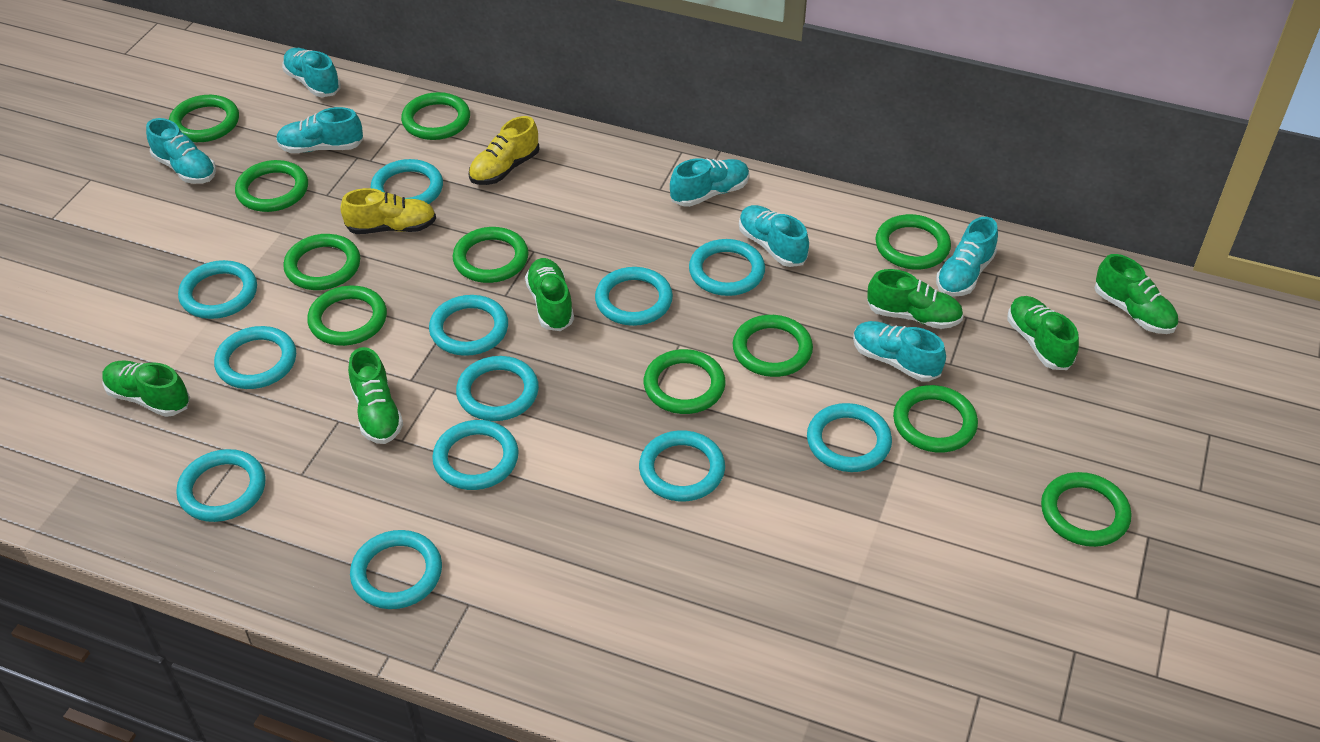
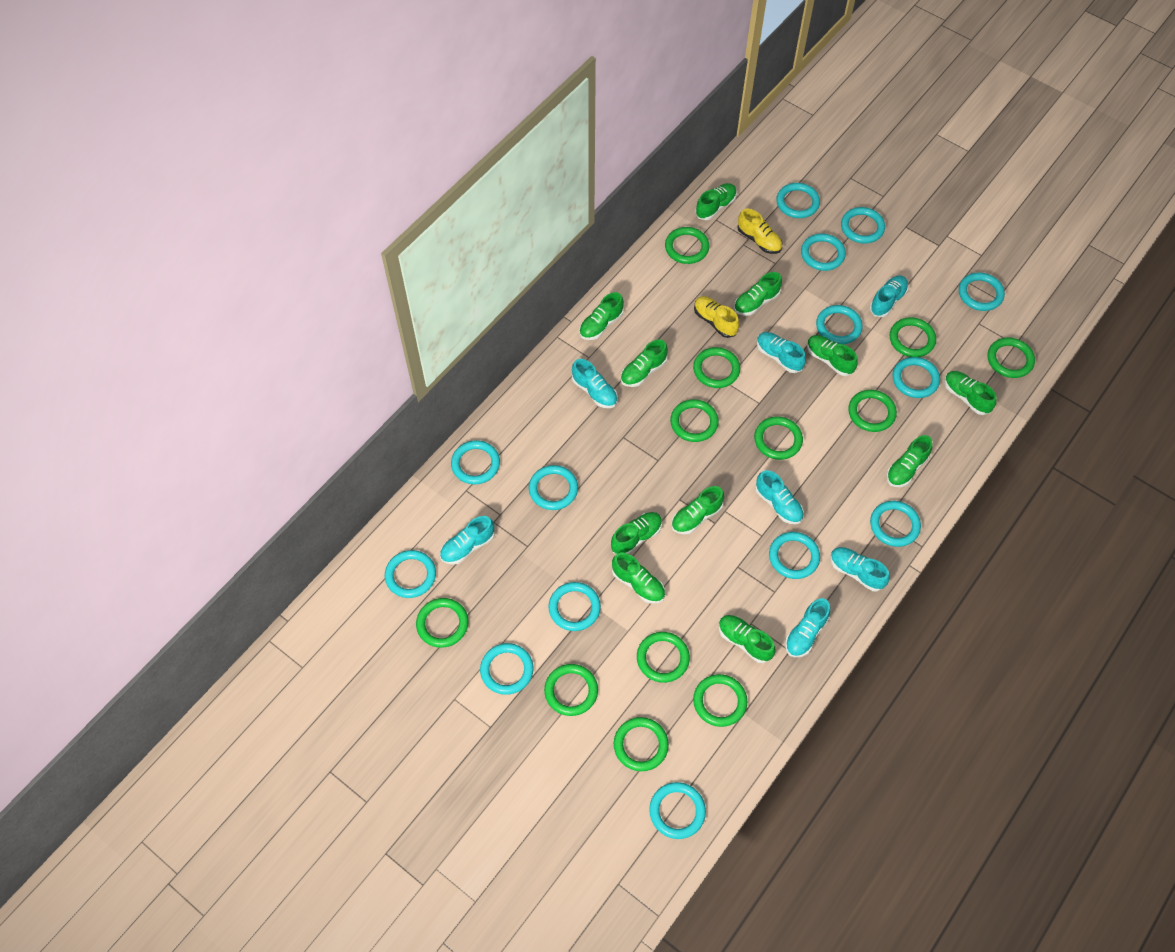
green ring: [169,95,239,142] [235,160,308,212] [283,234,360,290] [307,285,387,346] [401,92,470,140] [453,227,528,283] [644,349,726,414] [733,315,813,377] [875,214,951,270] [893,385,978,453] [1041,472,1131,547] = 11 -> [416,598,469,648] [544,664,598,716] [614,717,669,771] [637,632,690,683] [665,227,709,264] [670,399,719,442] [693,347,740,388] [693,674,747,727] [754,416,803,460] [848,390,897,432] [890,317,936,357] [987,337,1035,378] = 12
green shoe: [102,360,190,417] [348,347,403,444] [525,258,574,331] [867,269,964,329] [1007,296,1079,370] [1095,254,1178,334] = 6 -> [579,292,624,340] [611,512,662,554] [612,553,665,604] [621,340,668,387] [671,486,724,534] [695,183,737,220] [719,615,775,663] [734,272,782,316] [807,335,858,376] [886,435,932,487] [945,371,997,415] = 11
turquoise ring: [176,449,266,522] [178,260,257,319] [214,326,296,389] [350,530,442,609] [371,159,443,204] [429,295,508,356] [432,420,519,490] [456,356,539,421] [595,267,673,326] [639,430,725,501] [689,239,765,296] [807,403,892,472] = 12 -> [385,550,436,598] [451,440,500,484] [480,643,533,695] [529,465,578,510] [549,582,601,631] [649,782,706,839] [769,532,820,579] [776,183,820,218] [801,233,846,271] [816,305,863,344] [841,207,885,244] [870,501,921,547] [892,357,940,398] [959,272,1005,311] = 14

